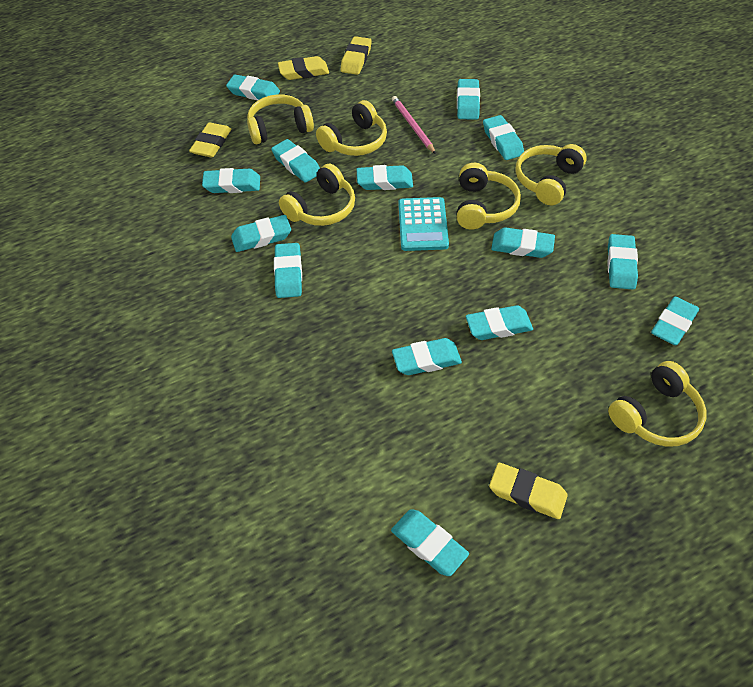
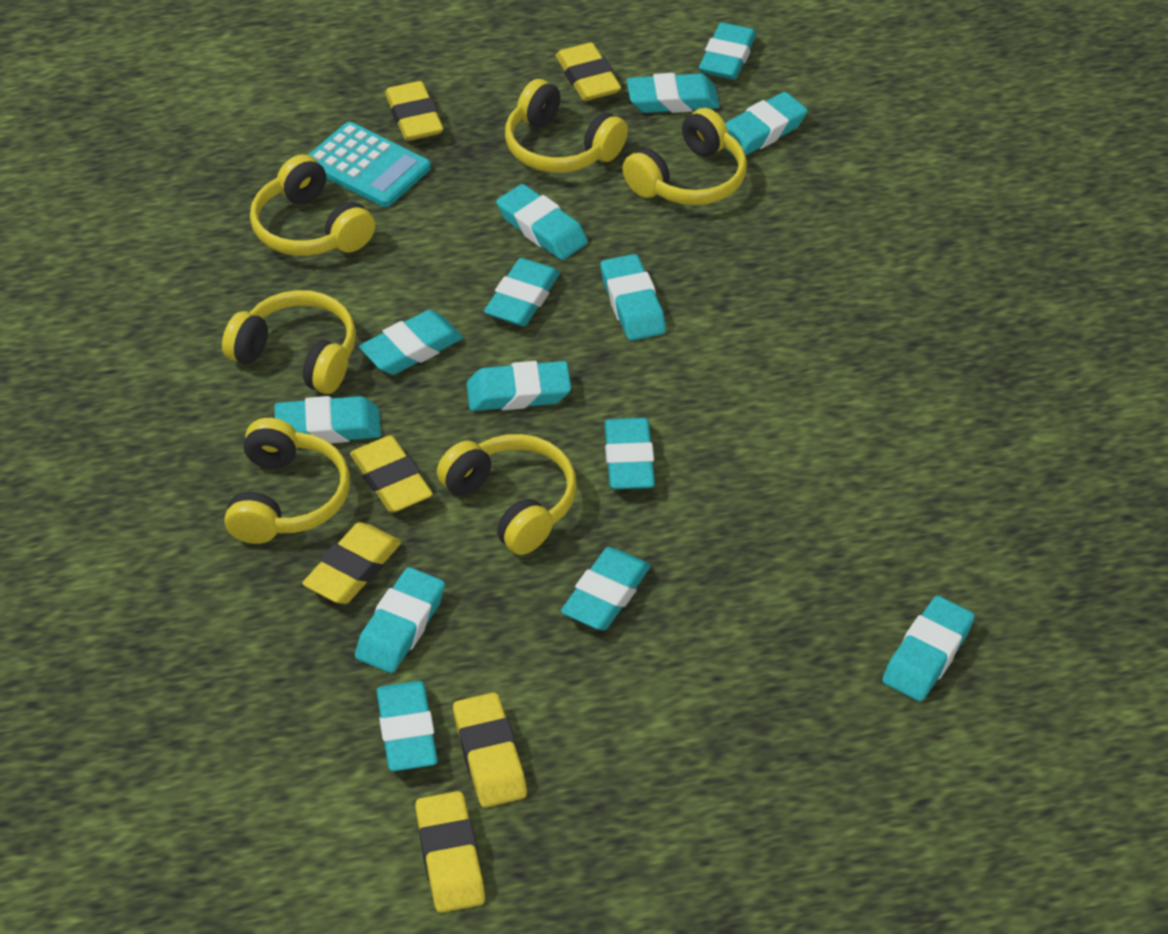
pink pencil: [392,96,436,154] = 1 -> none = 0
yellow eraser: [189,122,231,157] [278,56,329,80] [341,36,372,75] [489,463,568,519] = 4 -> [303,522,401,604] [350,435,433,513] [385,81,443,141] [415,791,485,913] [453,692,527,808] [556,43,621,101] = 6

